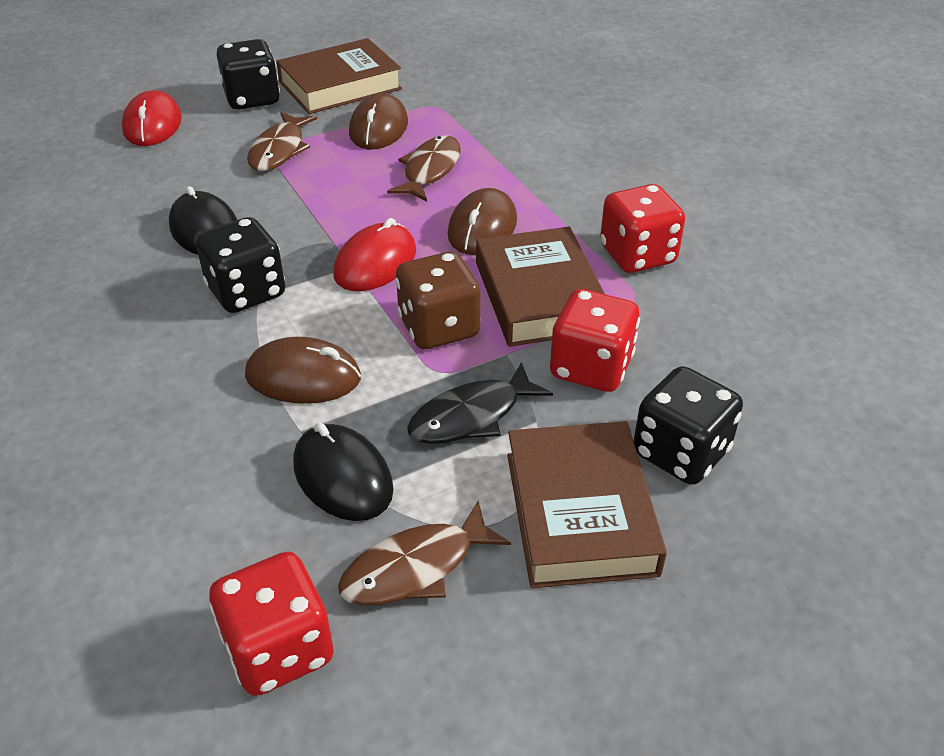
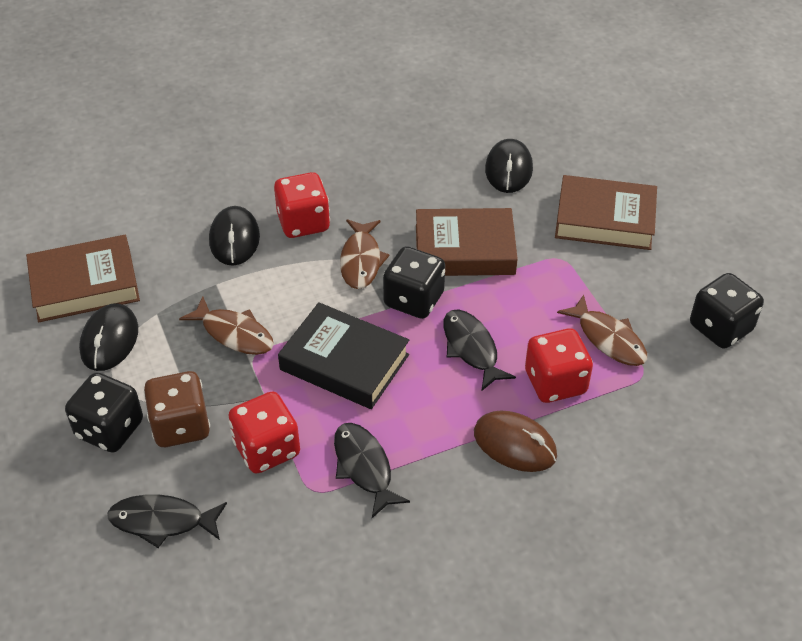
black book: none = 0 -> [278,302,409,409] = 1
black fish: [407,362,553,444] = 1 -> [107,494,227,548] [334,423,410,518] [444,309,516,391] = 3
black mouse: [169,186,237,255] [293,422,394,521] = 2 -> [79,303,138,371] [209,206,260,266] [485,139,533,193] = 3
brown mouse: [245,337,361,404] [349,94,408,149] [447,188,517,255] = 3 -> [474,410,557,472] = 1
red mouse: [122,90,182,146] [333,218,416,291] = 2 -> none = 0

